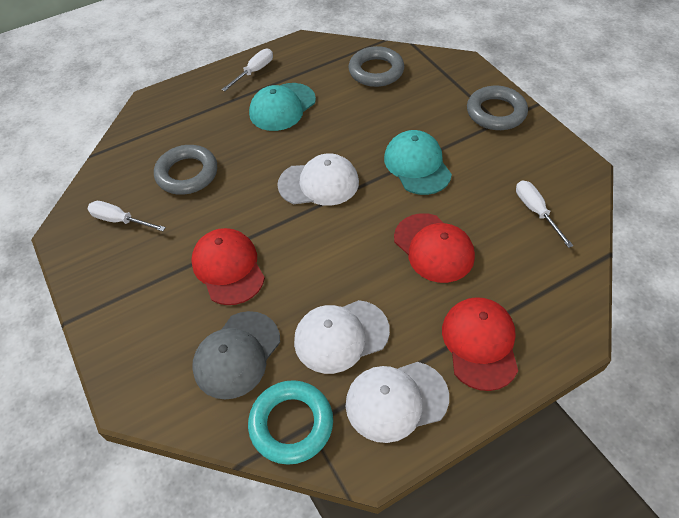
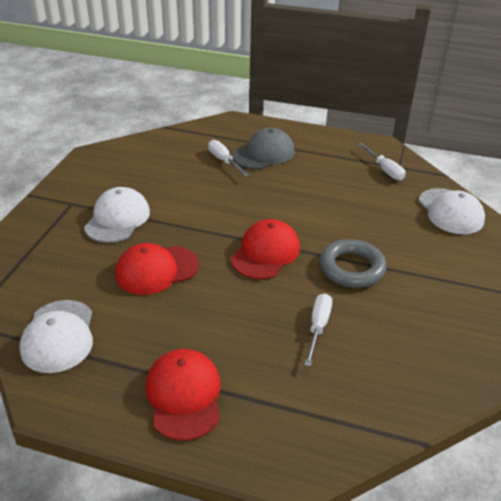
grey ring: [154,145,217,195] [348,46,404,87] [467,86,528,130] = 3 -> [320,239,386,288] = 1
turquoise cap: [249,83,316,131] [384,130,452,195] = 2 -> none = 0
turquoise ring: [248,380,333,465] = 1 -> none = 0

